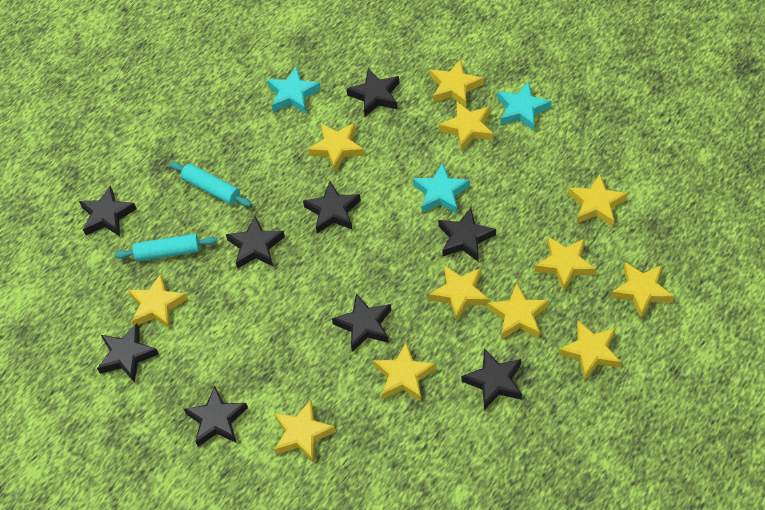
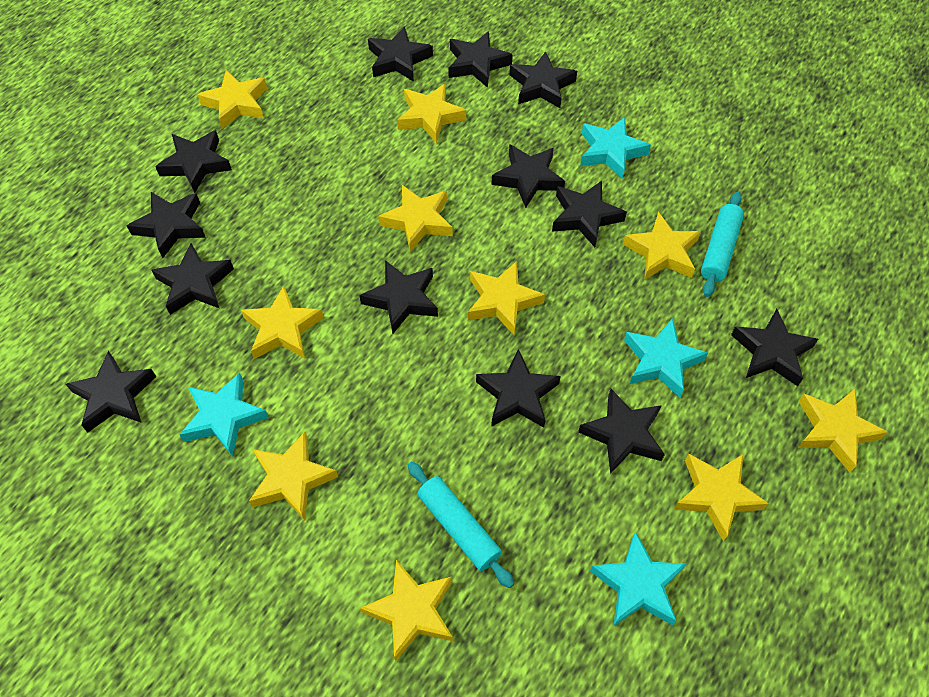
black star: [79,185,137,236] [97,323,159,383] [184,386,248,446] [226,216,285,269] [303,182,361,234] [332,293,391,352] [347,68,399,117] [438,208,496,262] [461,348,522,410] = 9 -> [66,351,156,432] [127,192,206,258] [151,243,234,315] [155,130,232,193] [359,260,438,334] [368,26,433,82] [448,31,513,88] [476,349,561,428] [492,144,565,208] [510,51,577,108] [552,181,627,247] [578,389,665,474] [731,309,818,386] = 13
turquoise star: [267,66,321,113] [413,163,470,214] [497,81,552,131] = 3 -> [179,372,269,457] [580,117,651,179] [590,531,686,627] [624,318,708,397] = 4
yellow star: [128,274,188,329] [274,400,336,463] [308,123,364,172] [373,343,436,401] [429,265,489,321] [430,59,483,107] [439,102,493,152] [488,283,549,339] [535,237,596,292] [558,321,621,380] [568,174,628,226] [611,262,674,318] = 12 -> [197,70,267,129] [241,286,324,359] [249,432,338,521] [360,560,453,662] [378,185,453,252] [397,83,466,143] [468,261,545,335] [623,212,701,280] [674,453,769,541] [798,389,888,473] = 10

